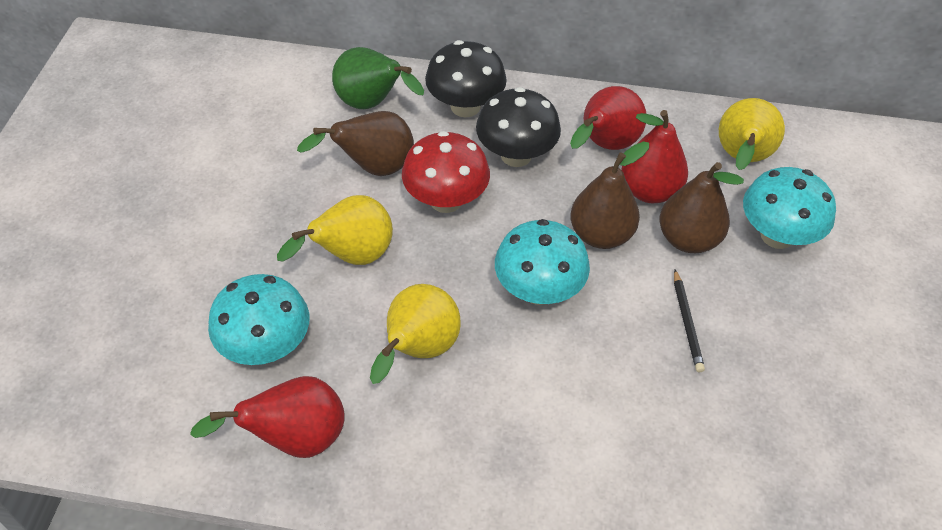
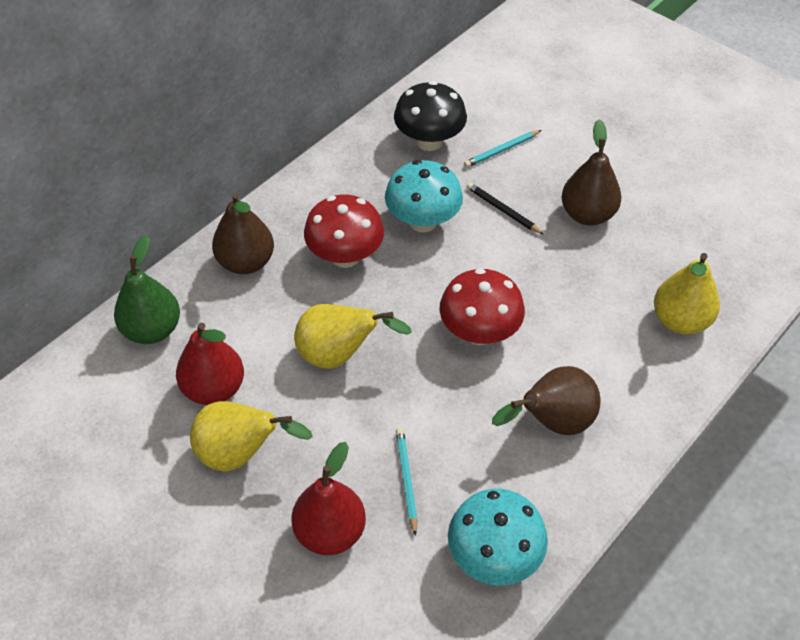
black mushroom: [425,40,507,117] [476,87,561,167] = 2 -> [394,81,467,151] = 1
red mushroom: [402,131,490,213] = 1 -> [304,194,384,268] [439,268,525,345] = 2
red pear: [190,376,345,458] [570,86,646,150] [621,110,688,203] = 3 -> [176,323,244,405] [292,442,366,555] = 2
turquoise mushroom: [208,274,309,365] [495,219,590,305] [743,167,836,249] = 3 -> [385,160,463,232] [448,489,548,585] = 2
turquoise pencil: none = 0 -> [396,428,418,536] [464,130,541,168] = 2

